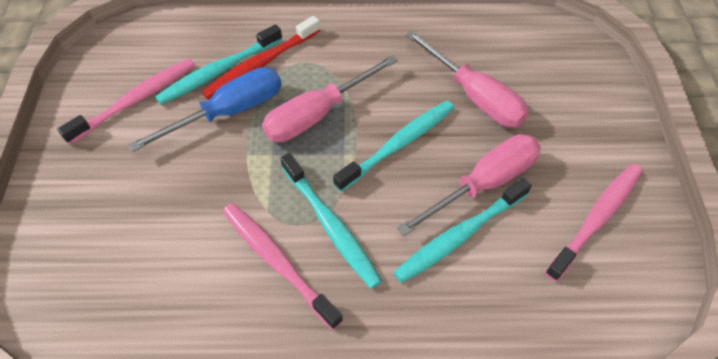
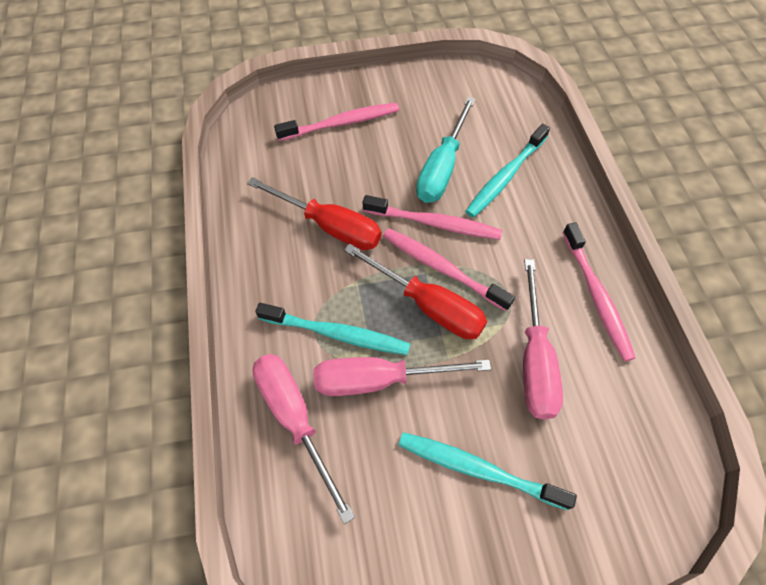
blue screwdriver: [128,67,282,152] = 1 -> none = 0
pink toothbrush: [57,58,195,145] [223,203,343,330] [545,164,642,281] = 3 -> [274,103,399,141] [363,195,502,240] [383,228,515,311] [562,222,636,361] = 4
red screwdriver: none = 0 -> [247,177,381,250] [344,243,487,339] = 2
red toothbrush: [202,16,321,100] = 1 -> none = 0
turquoise screwdriver: none = 0 -> [416,97,476,203] = 1
turquoise toothbrush: [155,24,282,105] [280,153,382,289] [333,101,454,192] [393,178,532,283] = 4 -> [255,303,410,355] [399,432,577,510] [465,124,550,217] = 3

